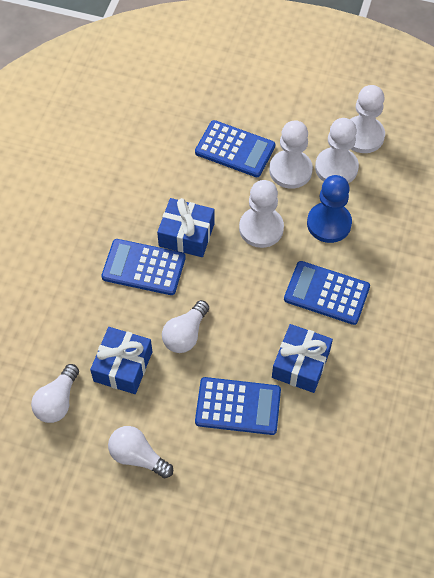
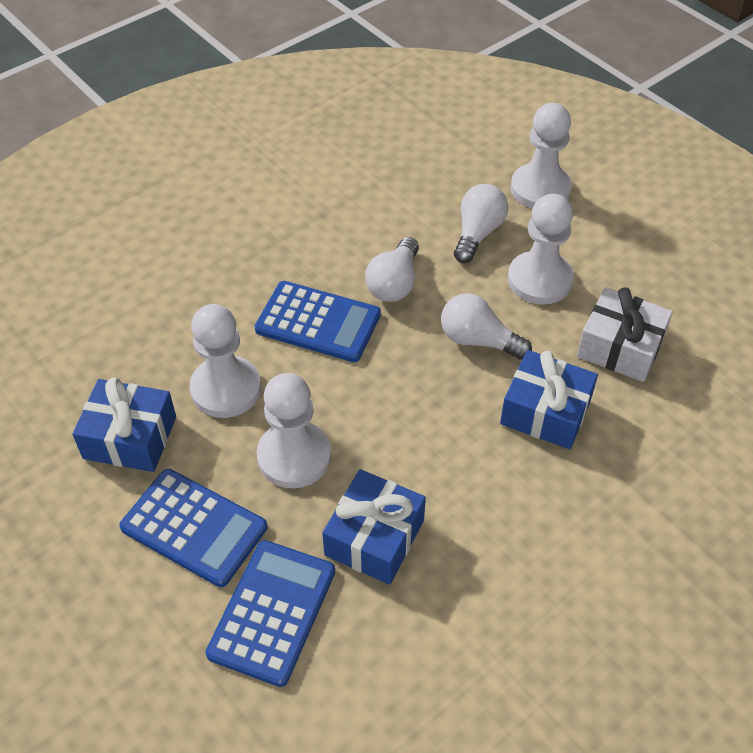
blue calculator: [101,239,186,295] [195,120,275,177] [195,377,281,435] [284,261,370,325] = 4 -> [119,469,267,587] [206,540,335,687] [255,281,381,362] = 3
blue pawn: [307,175,352,243] = 1 -> none = 0
white gift: none = 0 -> [577,287,673,382] = 1

